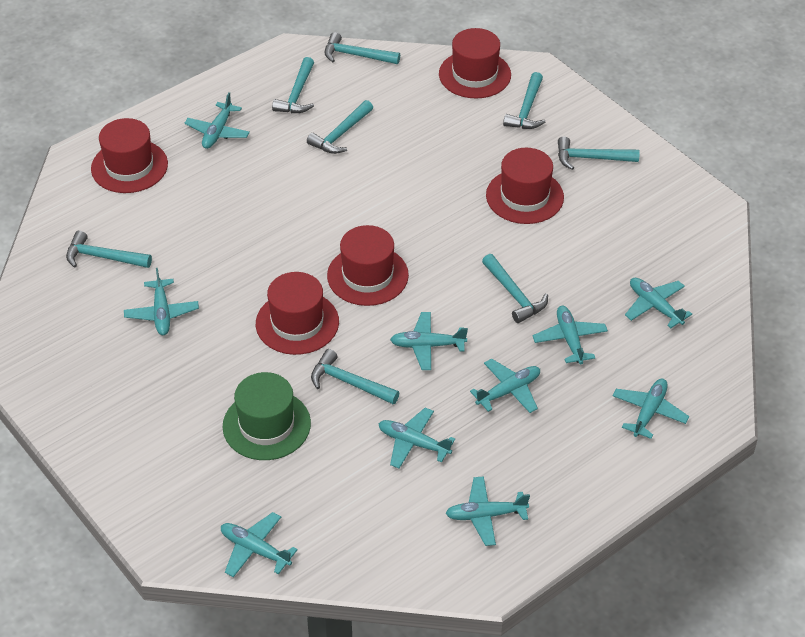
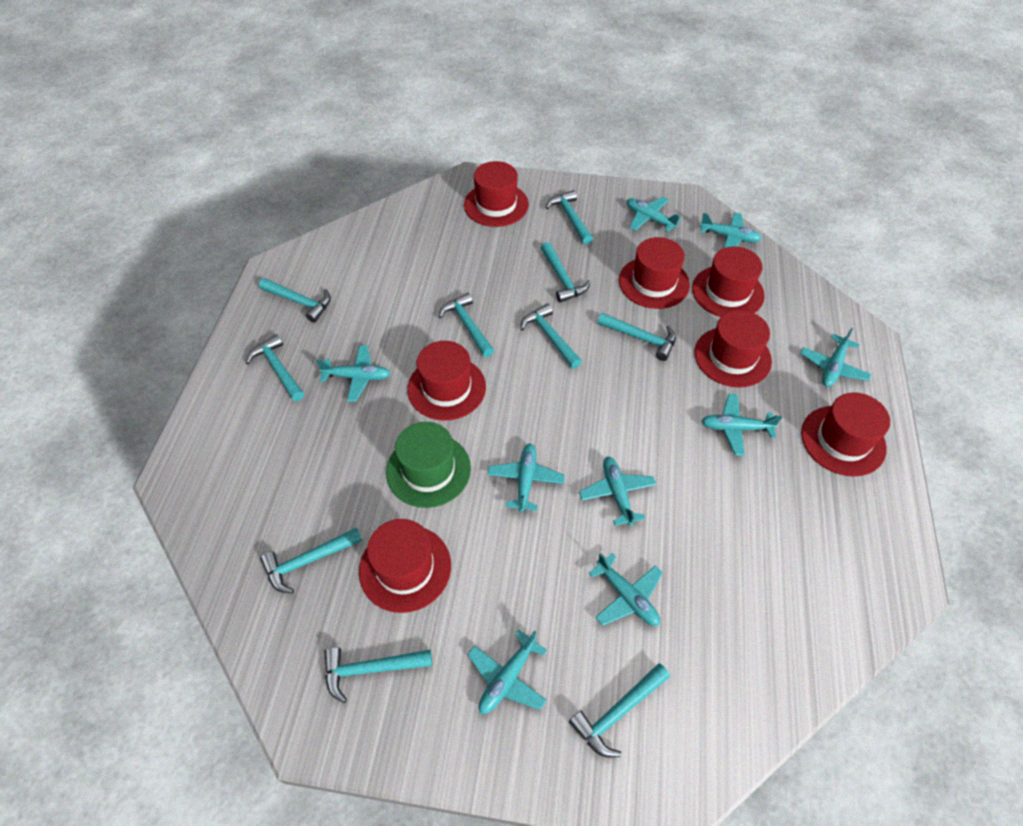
red hat: [91,118,168,193] [256,272,339,355] [327,225,409,306] [439,28,511,98] [486,148,564,224] = 5 -> [359,519,451,613] [407,341,486,421] [464,161,529,227] [619,237,690,309] [692,246,765,317] [694,310,772,388] [801,392,890,477] = 7
turquoise hammer: [66,231,152,268] [272,57,314,113] [307,100,373,154] [311,349,399,405] [325,32,400,64] [482,254,548,323] [503,72,545,129] [558,136,640,170] = 8 -> [246,334,304,401] [259,278,331,323] [260,527,362,594] [324,647,432,703] [438,293,494,357] [520,303,582,369] [541,242,590,303] [545,190,593,244] [569,664,670,757] [597,313,676,361] = 10
turquoise plane: [124,268,199,335] [184,92,250,149] [221,512,298,577] [378,408,455,468] [390,312,468,370] [445,476,530,546] [470,358,540,413] [533,306,608,364] [612,379,689,439] [625,278,692,328] = 10 -> [316,345,391,402] [467,629,547,714] [488,443,565,513] [579,457,656,526] [588,553,663,626] [627,197,681,232] [700,212,762,248] [702,394,782,456] [801,328,871,387] = 9

